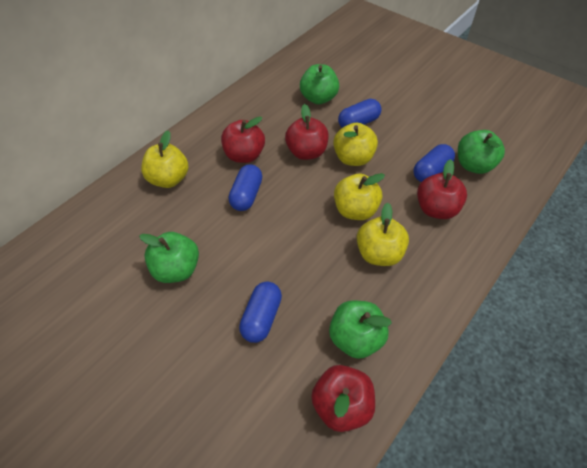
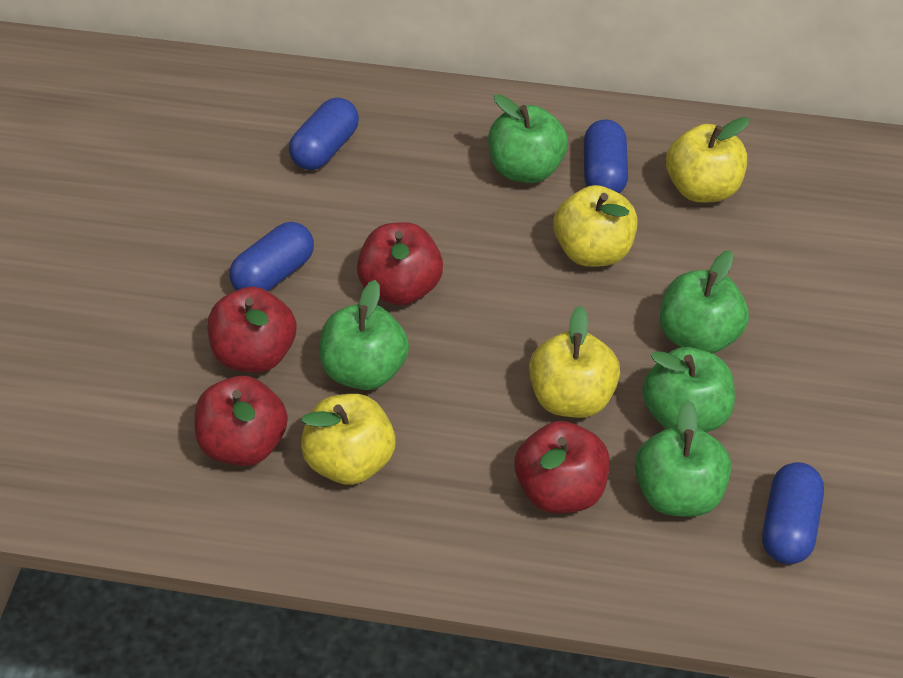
green apple: [139,232,199,283] [300,64,339,104] [329,300,392,359] [458,130,505,174] = 4 -> [319,280,409,390] [488,94,568,183] [635,400,731,517] [642,347,735,433] [660,250,749,354] = 5

